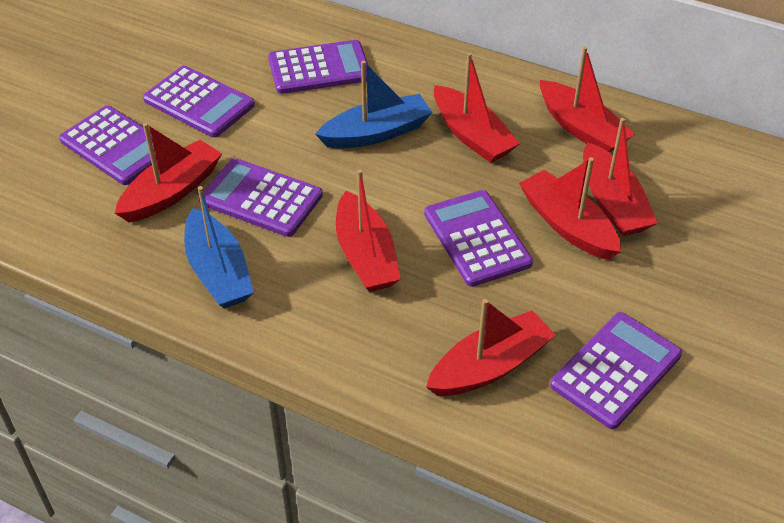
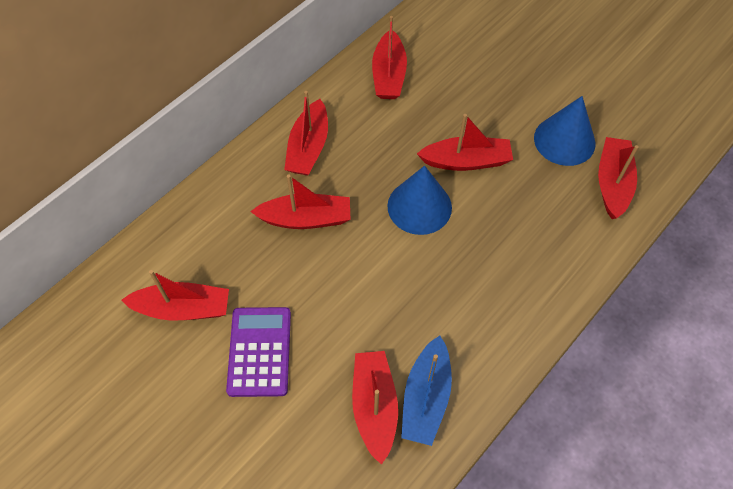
blue boat: [184,186,254,308] [315,60,433,149] = 2 -> [401,336,452,446] = 1
blue cone: none = 0 -> [387,166,452,235] [534,96,596,166] = 2
purple calculator: [59,106,156,185] [143,66,255,137] [199,158,323,237] [268,40,369,94] [424,190,533,287] [550,312,682,429] = 6 -> [226,307,291,397] = 1

